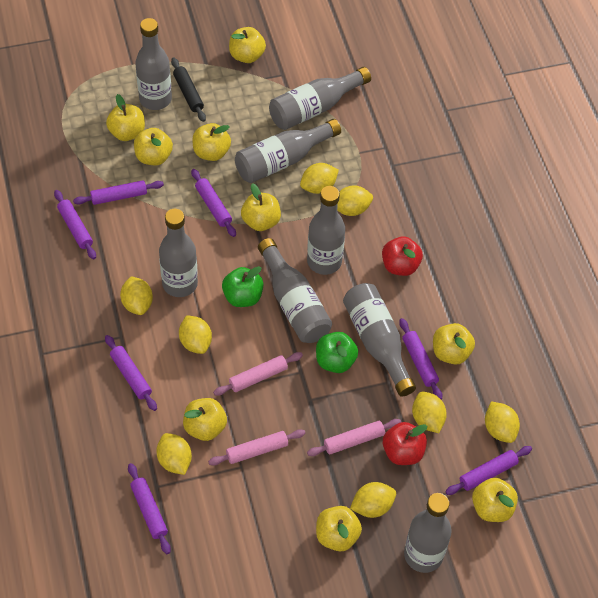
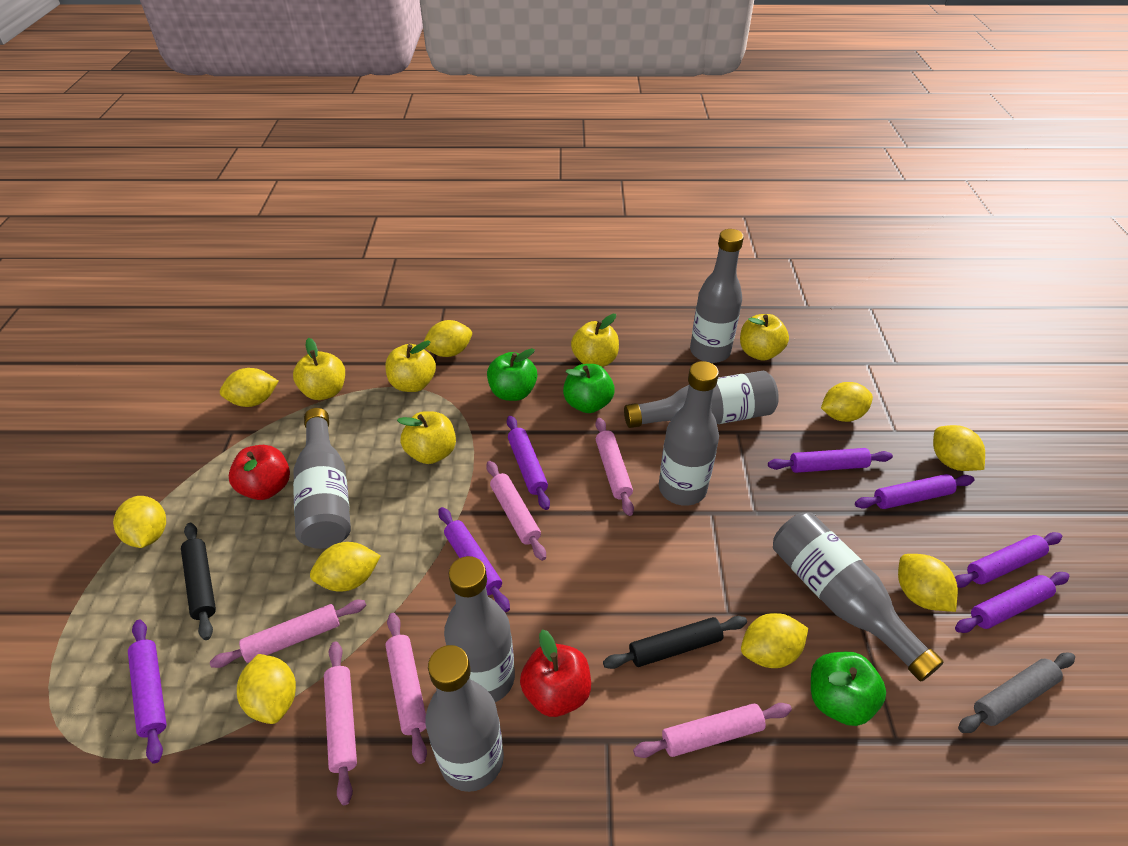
black rolling pin: [171,58,206,122] = 1 -> [181,523,216,640] [603,616,747,669] = 2
green apple: [222,266,263,307] [316,332,358,373] = 2 -> [487,348,537,401] [563,364,615,413] [811,652,886,726] = 3
grey bottle: [136,18,172,110] [159,209,198,297] [235,119,341,183] [258,238,332,343] [269,67,371,130] [307,186,345,275] [343,283,416,397] [404,493,452,573] = 8 -> [293,408,351,549] [426,645,504,792] [444,556,515,702] [624,371,779,428] [659,361,719,506] [690,229,744,363] [773,513,944,682] = 7
grey rolling pin: none = 0 -> [958,653,1075,733] = 1
pink rolling pin: [208,429,306,465] [213,352,303,396] [307,419,401,456] = 3 -> [210,600,366,668] [324,642,357,805] [385,613,427,764] [486,461,546,561] [595,418,634,516] [633,703,792,758] = 6
yellow apple: [106,94,145,141] [134,128,173,165] [183,398,227,441] [192,123,231,161] [229,27,266,63] [241,183,281,231] [316,506,362,552] [433,323,475,365] [472,478,518,522] = 9 -> [293,338,345,400] [385,340,436,392] [397,411,456,464] [571,314,619,367] [740,314,789,361] = 5
yellow lemon: [120,276,153,315] [156,433,192,475] [179,315,212,354] [300,163,339,194] [337,185,373,216] [350,482,396,518] [412,391,447,433] [485,402,520,443] = 8 -> [113,496,166,548] [220,368,279,407] [237,654,296,724] [310,542,381,592] [423,320,472,357] [741,613,808,668] [821,382,873,422] [898,554,958,612] [933,425,985,471] = 9

